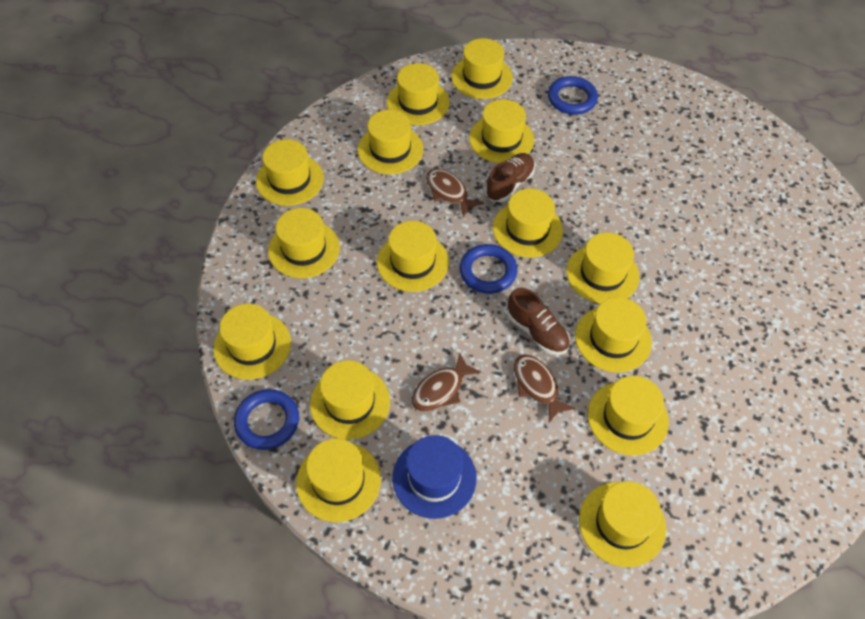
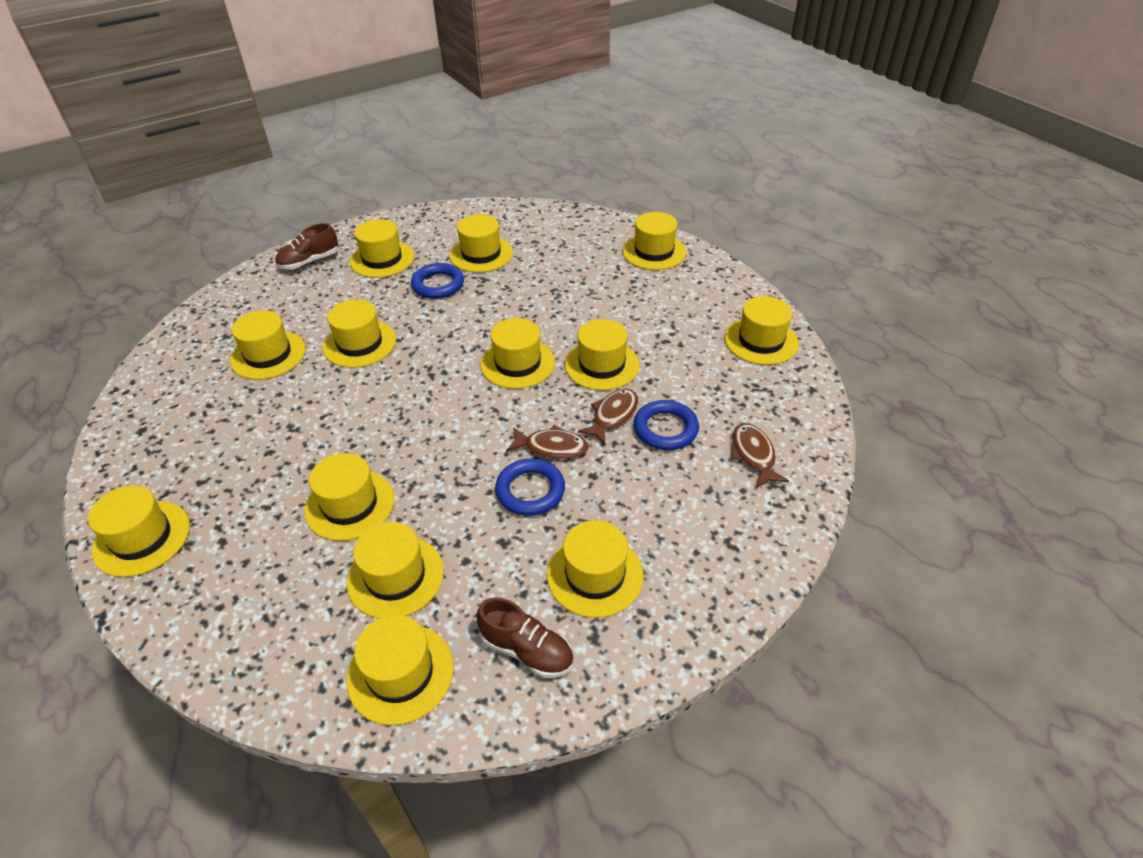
blue hat: [392,435,477,519] = 1 -> none = 0
yellow hat: [213,304,291,380] [256,139,324,206] [268,208,340,278] [296,438,381,522] [310,360,390,440] [358,110,423,174] [377,221,449,292] [387,63,450,125] [451,38,513,99] [469,99,534,163] [493,188,563,258] [567,232,639,304] [575,297,652,373] [579,481,666,567] [588,376,669,456] = 15 -> [88,485,190,577] [230,310,306,380] [304,453,395,541] [323,299,396,368] [347,522,444,619] [347,615,454,725] [350,219,414,278] [450,214,513,273] [481,318,555,389] [547,520,644,618] [565,319,640,390] [623,212,686,270] [725,296,799,365] = 13

